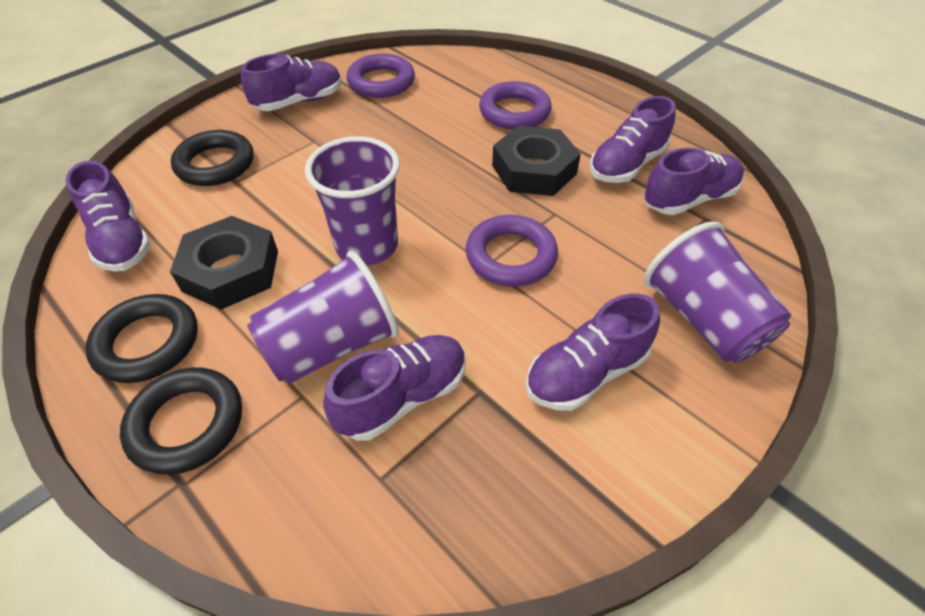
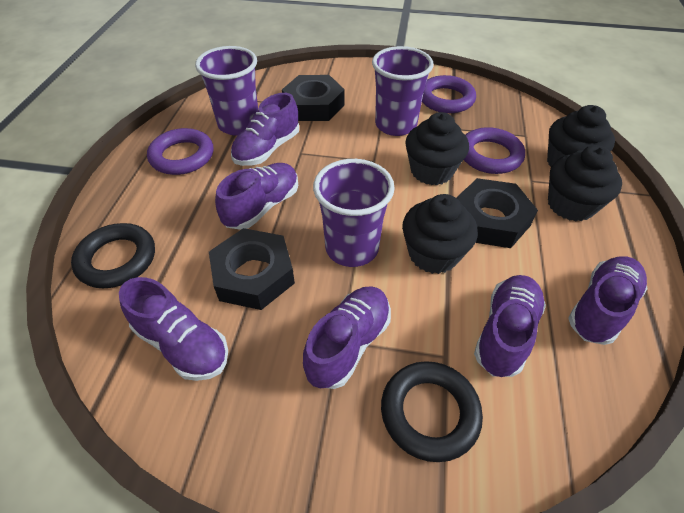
black cupcake: none = 0 -> [402,194,478,274] [405,112,469,185] [547,105,615,167] [548,145,622,221] = 4
black nut: [170,216,278,310] [492,126,581,196] = 2 -> [209,228,295,310] [282,75,345,121] [456,178,538,248] = 3
black ring: [85,294,198,383] [120,367,242,475] [171,130,254,186] = 3 -> [71,223,155,288] [381,361,483,462] = 2

